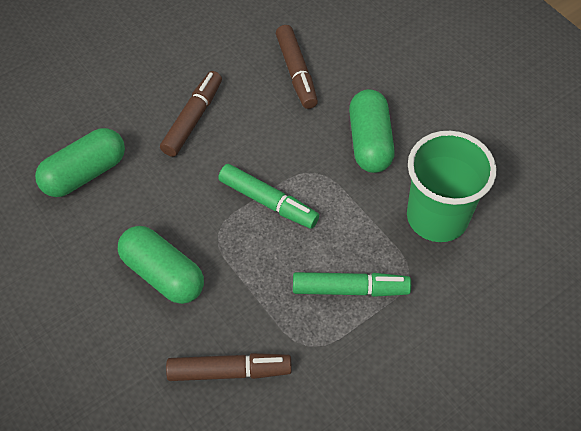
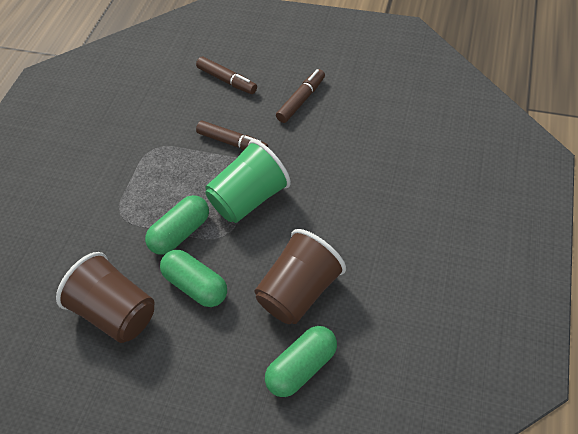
brown cup: none = 0 -> [56,252,154,343] [255,229,346,324] = 2
green marker: [218,164,319,229] [293,272,411,297] = 2 -> none = 0

